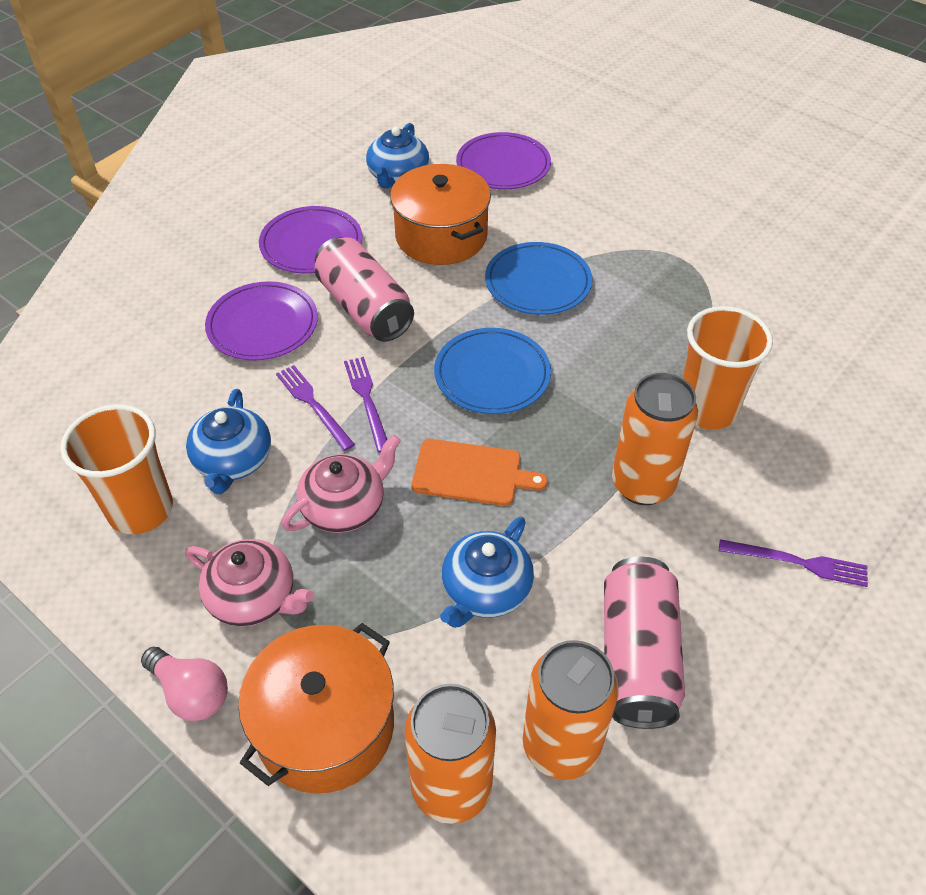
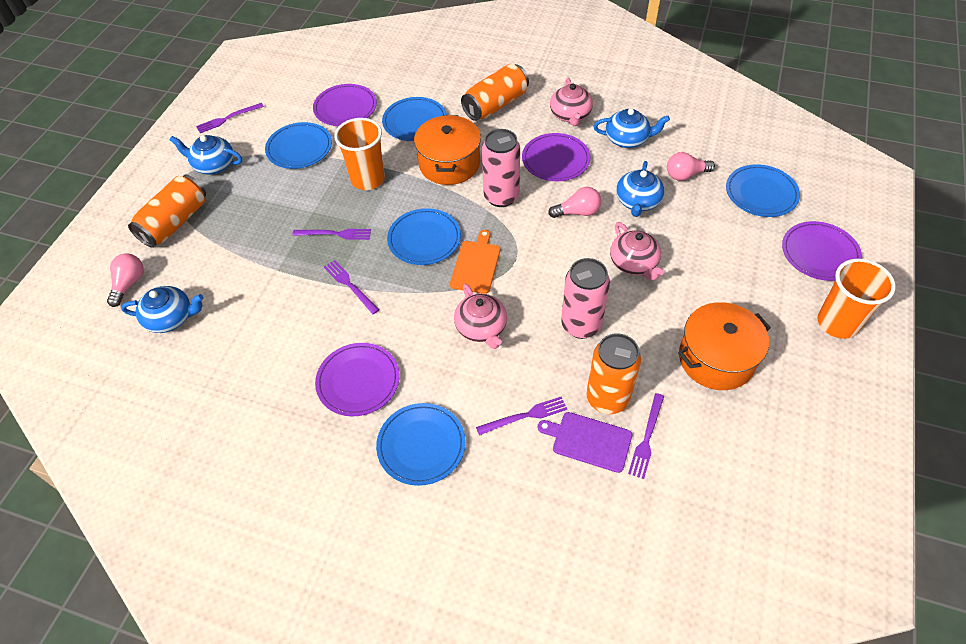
blue plate: [434,328,551,414] [485,242,592,315] = 2 -> [265,122,332,169] [376,403,466,486] [382,97,447,141] [387,208,461,265] [726,164,800,217] = 5
blue teapot: [186,389,271,494] [366,123,429,189] [440,517,534,628] = 3 -> [121,286,204,333] [170,135,242,174] [593,108,670,148] [616,161,664,217] = 4
pink light bulb: [141,647,228,721] = 1 -> [107,253,143,307] [548,187,601,218] [667,152,715,181] = 3
pink teapot: [185,539,314,627] [282,435,401,533] = 2 -> [454,284,507,349] [550,78,593,126] [610,222,664,281] = 3
purple cutting board: none = 0 -> [538,412,632,473] = 1
purple fork: [276,365,355,451] [344,357,387,452] [719,539,868,587] = 3 -> [196,103,264,133] [293,229,371,240] [324,260,379,314] [476,397,567,435] [628,393,664,479] = 5
purple plate: [205,281,318,361] [259,206,362,273] [456,132,551,189] = 3 -> [313,84,377,126] [315,343,400,416] [522,133,591,181] [782,221,862,281] = 4

